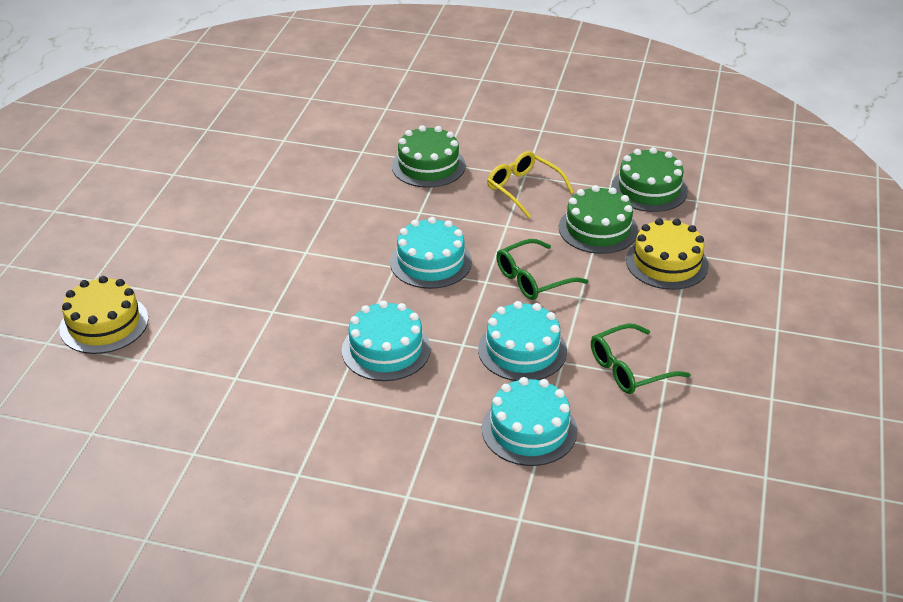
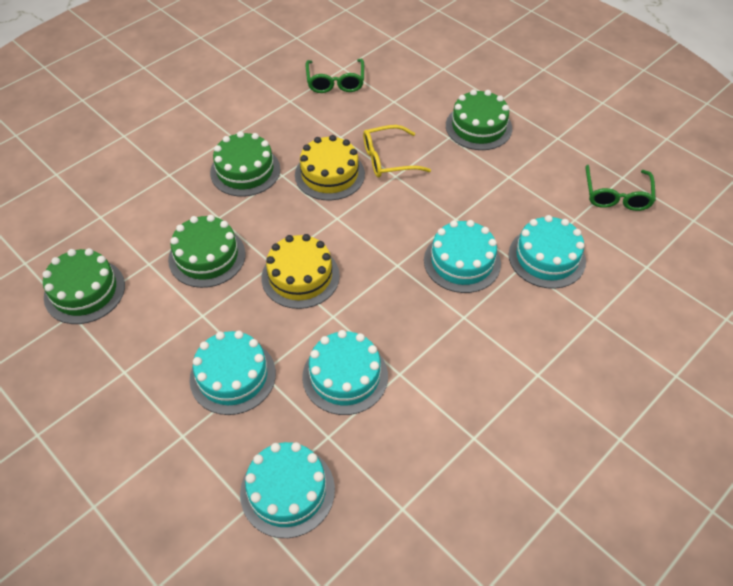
green cake: [392,125,466,188] [559,185,638,254] [611,147,688,212] = 3 -> [43,248,125,324] [168,215,246,288] [210,131,280,197] [446,89,512,150] = 4
turquoise cake: [342,300,431,381] [390,217,472,289] [478,301,567,381] [482,377,577,466] = 4 -> [190,331,276,415] [240,442,335,538] [302,330,388,415] [424,220,501,293] [509,215,586,289] = 5

